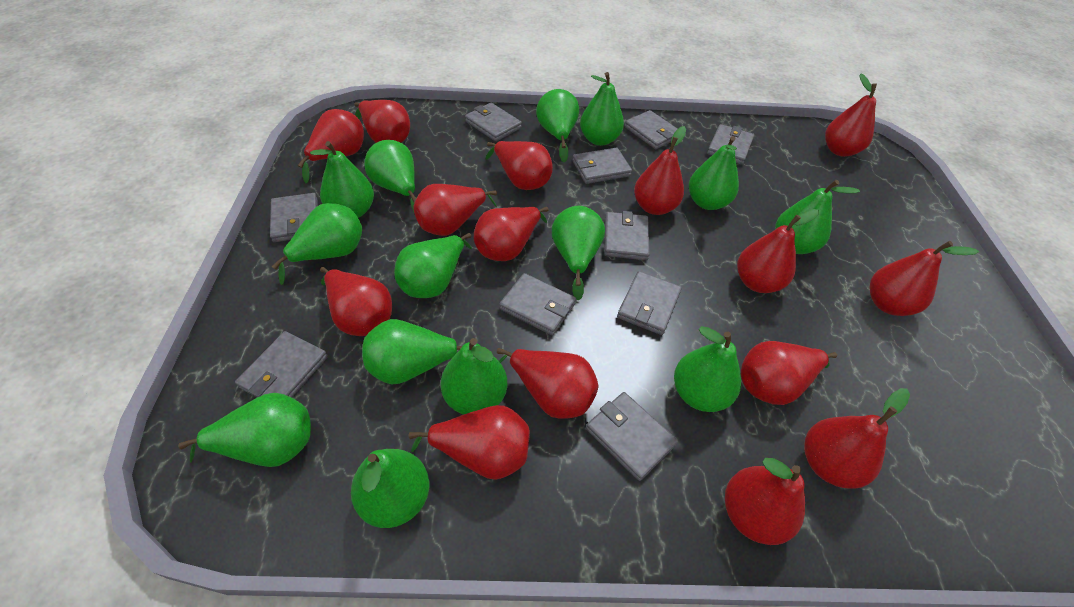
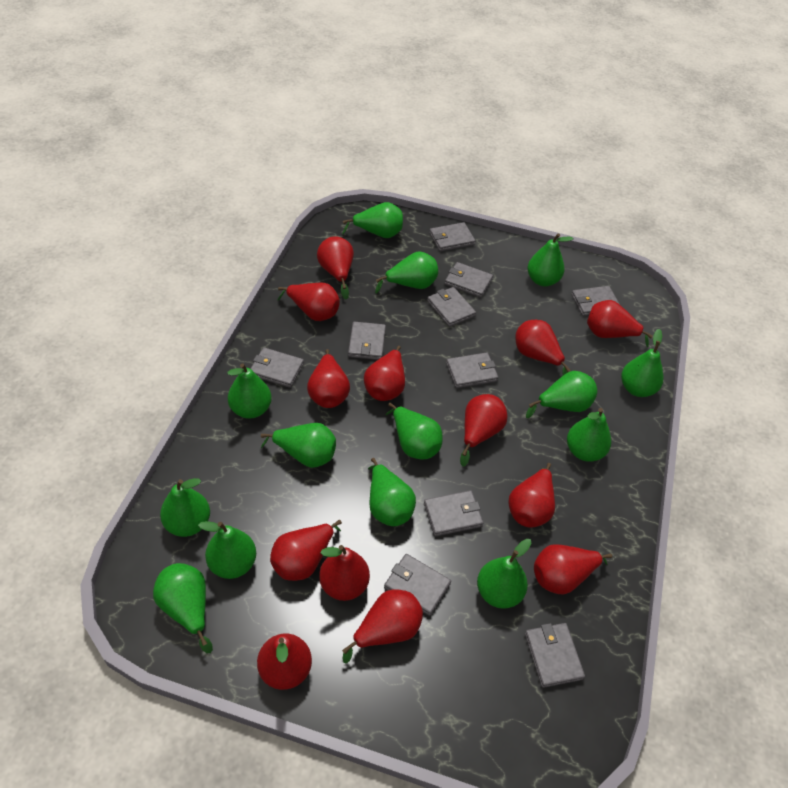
red pear: [298,109,364,183] [320,267,392,336] [354,100,410,143] [409,405,530,480] [413,184,497,236] [474,207,548,261] [486,141,553,190] [497,348,599,419] [634,126,686,215] [725,458,805,545] [737,209,819,293] [741,341,837,405] [804,388,910,489] [825,74,877,157] [870,241,979,316] = 15 -> [257,634,312,690] [270,520,342,581] [278,283,340,321] [307,349,350,408] [317,236,354,299] [319,545,370,601] [342,590,423,663] [364,346,405,401] [460,394,508,467] [508,463,555,528] [515,320,570,375] [534,544,612,595] [587,300,653,347] = 13

